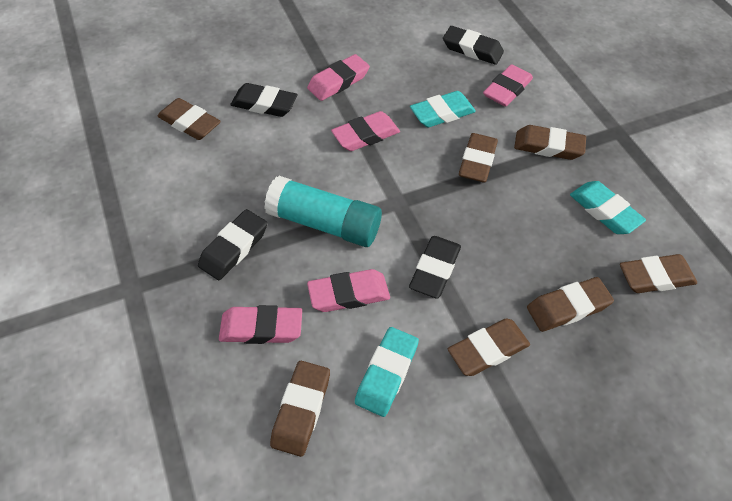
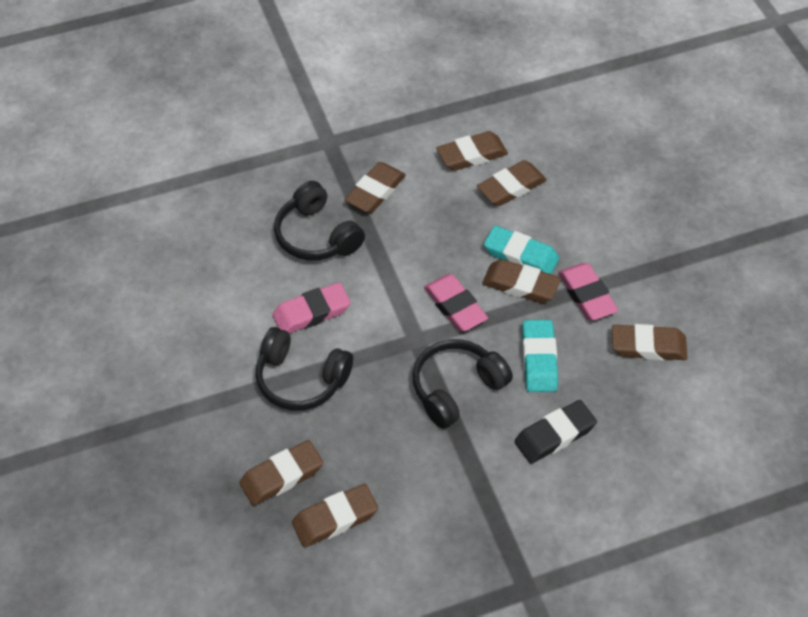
black eraser: [198,209,267,280] [230,83,298,117] [409,236,461,299] [443,26,504,65] = 4 -> [514,400,597,464] = 1
black headphones: none = 0 -> [256,327,353,411] [274,181,365,260] [413,339,513,429] = 3
pink eraser: [219,305,302,344] [307,54,370,101] [307,269,390,312] [331,111,400,151] [483,64,533,107] = 5 -> [272,282,351,333] [424,274,488,331] [558,263,618,320] = 3
turquoise eraser: [355,327,419,417] [410,91,476,127] [570,181,646,234] = 3 -> [484,226,559,274] [522,320,558,392] = 2
turquoise glue stick: [264,176,382,247] = 1 -> none = 0

